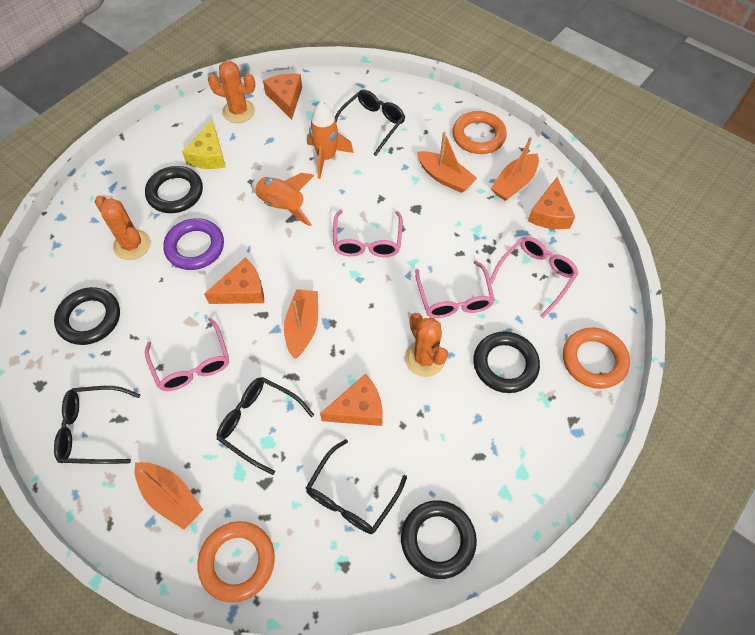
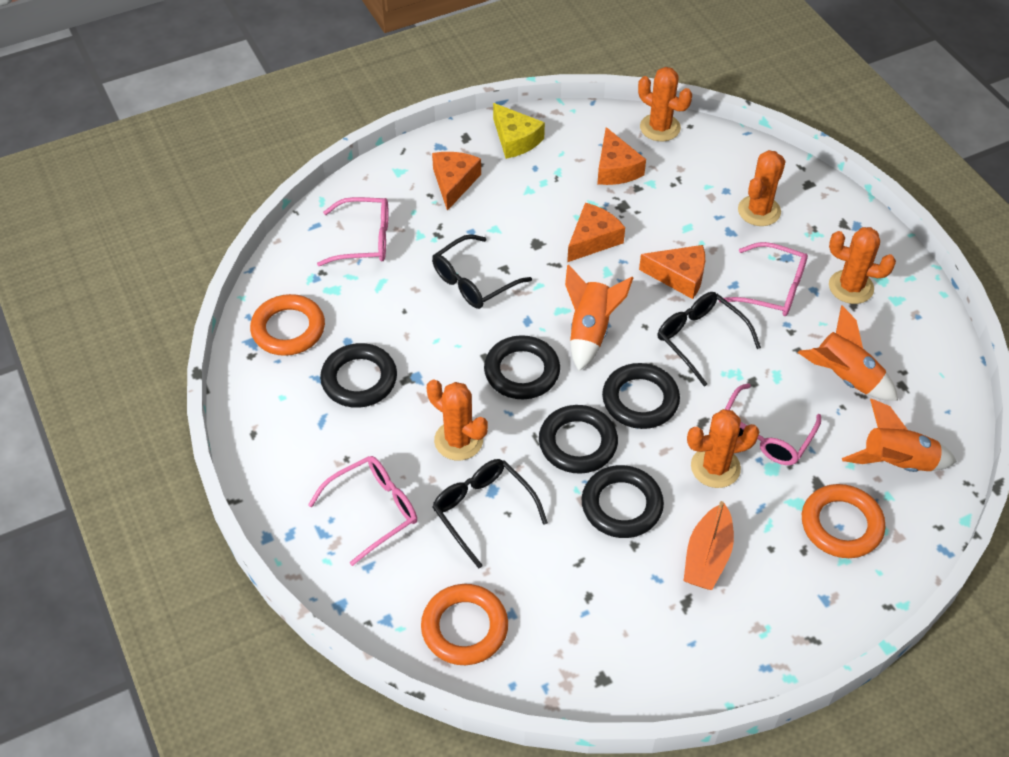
black glasses: [54,386,140,464] [217,377,314,475] [306,439,407,534] [335,90,405,156] = 4 -> [432,234,532,309] [432,459,548,568] [658,292,761,386] = 3
black ring: [54,287,120,345] [145,166,203,213] [401,500,477,579] [473,331,540,393] = 4 -> [320,343,397,408] [484,335,560,399] [539,405,618,474] [582,465,664,538] [602,363,680,429] = 5
orange boat: [135,462,203,530] [284,289,318,358] [417,132,477,193] [491,137,539,201] = 4 -> [683,501,734,590] = 1
orange cactus: [95,196,151,260] [208,61,255,123] [405,313,448,377] = 3 -> [427,380,488,460] [638,67,692,141] [687,409,759,488] [738,150,786,226] [829,227,896,304] = 5
orange rocket: [252,173,314,226] [307,102,354,179] = 2 -> [565,264,633,371] [798,305,898,401] [842,399,957,472] = 3
purple ring: [163,218,224,270] = 1 -> none = 0

